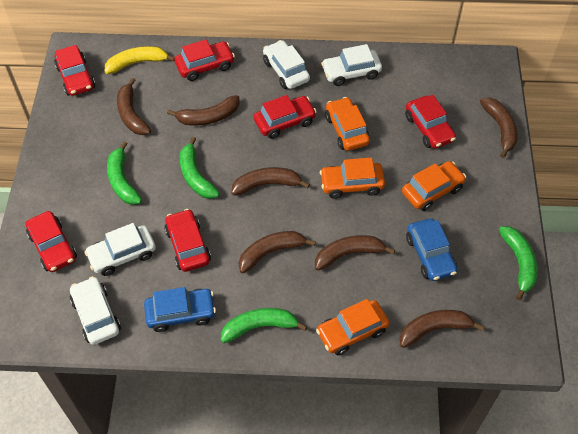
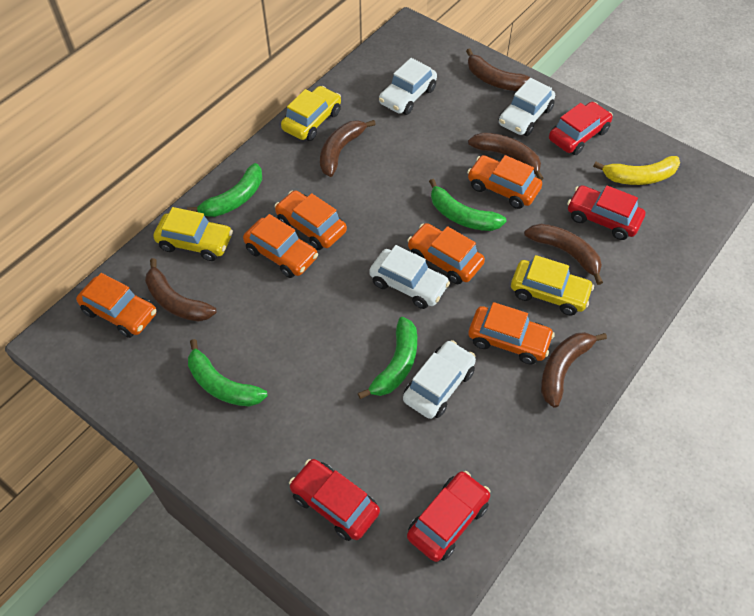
blue car: [144,287,216,332] [406,218,457,281] = 2 -> none = 0
brown banana: [117,78,151,135] [167,95,240,126] [231,167,310,195] [239,231,316,274] [315,235,395,271] [400,310,484,348] [480,97,518,158] = 7 -> [145,258,217,321] [320,120,376,177] [466,49,531,91] [468,132,544,180] [524,224,603,285] [541,332,607,408] = 6
orange car: [316,299,389,355] [320,157,385,199] [325,97,370,151] [402,161,466,211] = 4 -> [76,273,157,338] [243,214,318,278] [275,190,347,250] [407,223,485,284] [467,155,542,209] [468,302,555,364] = 6
red car: [26,211,77,272] [54,45,95,96] [165,209,211,272] [174,39,235,81] [254,95,317,139] [405,95,456,149] = 6 -> [289,459,380,541] [407,471,490,562] [549,102,613,155] [567,185,645,240] = 4
yellow car: none = 0 -> [153,207,233,261] [281,86,341,141] [511,255,594,315] = 3

